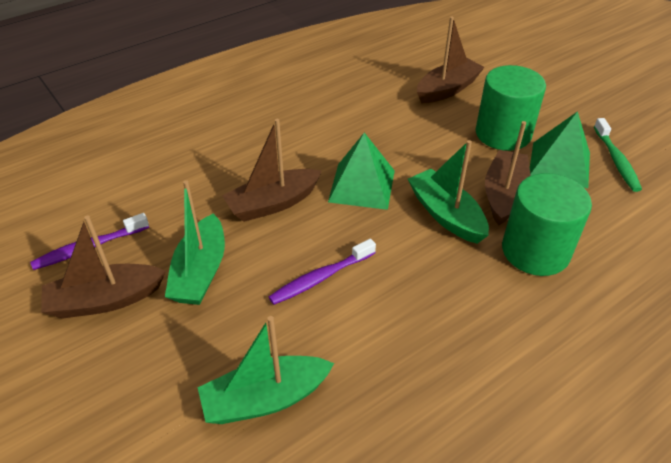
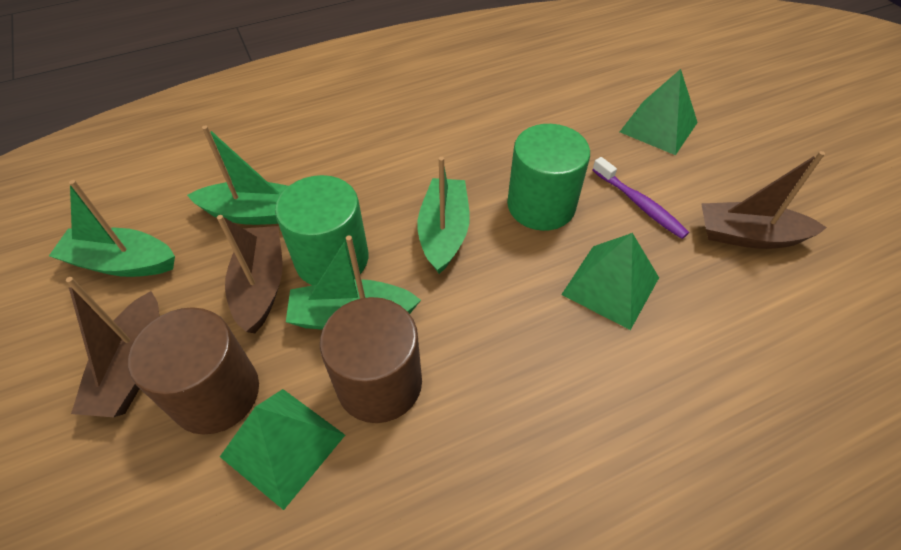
brown boat: [41,215,166,319] [222,119,322,222] [417,17,485,103] [485,121,531,226] = 4 -> [66,277,159,417] [217,215,283,333] [701,151,827,249] = 3
brown cylinder: none = 0 -> [128,307,259,435] [320,297,422,423] = 2
green boat: [165,180,225,305] [197,316,334,424] [408,140,489,244] = 3 -> [49,180,175,277] [187,126,288,225] [286,236,421,330] [417,157,470,274] = 4
green pyramid: [328,133,395,210] [530,111,590,188] = 2 -> [220,389,345,510] [561,233,659,330] [620,69,698,155] = 3
green toothbrush: [594,118,642,192] = 1 -> none = 0
purple toothbrush: [30,213,149,270] [269,239,376,305] = 2 -> [592,157,689,239] = 1

